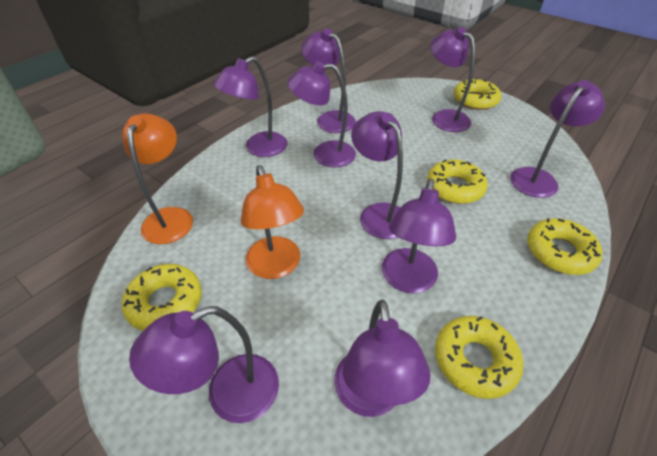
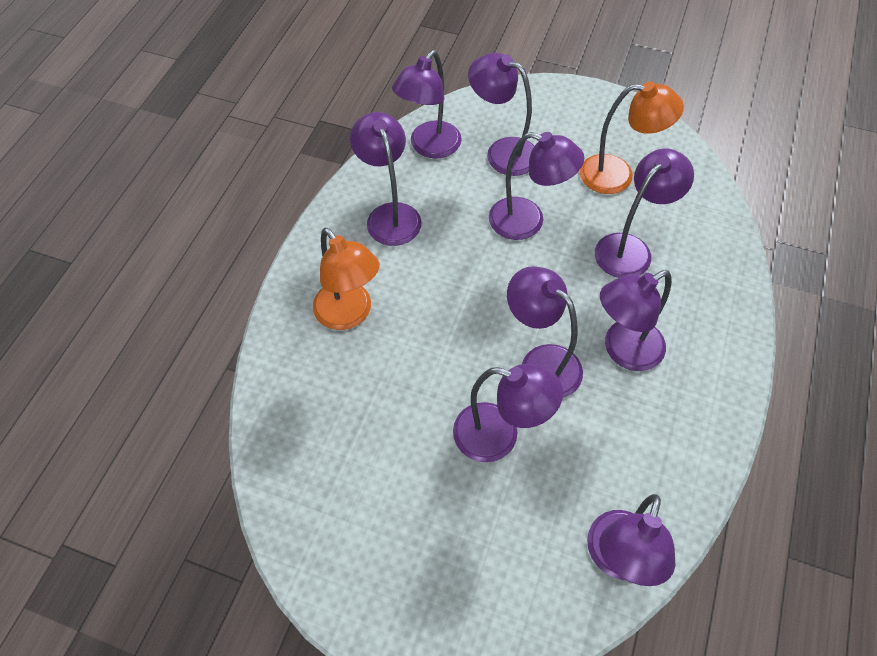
yellow donut: [122,264,202,331] [427,159,488,204] [435,316,523,399] [454,78,501,110] [527,218,602,275] = 5 -> none = 0

